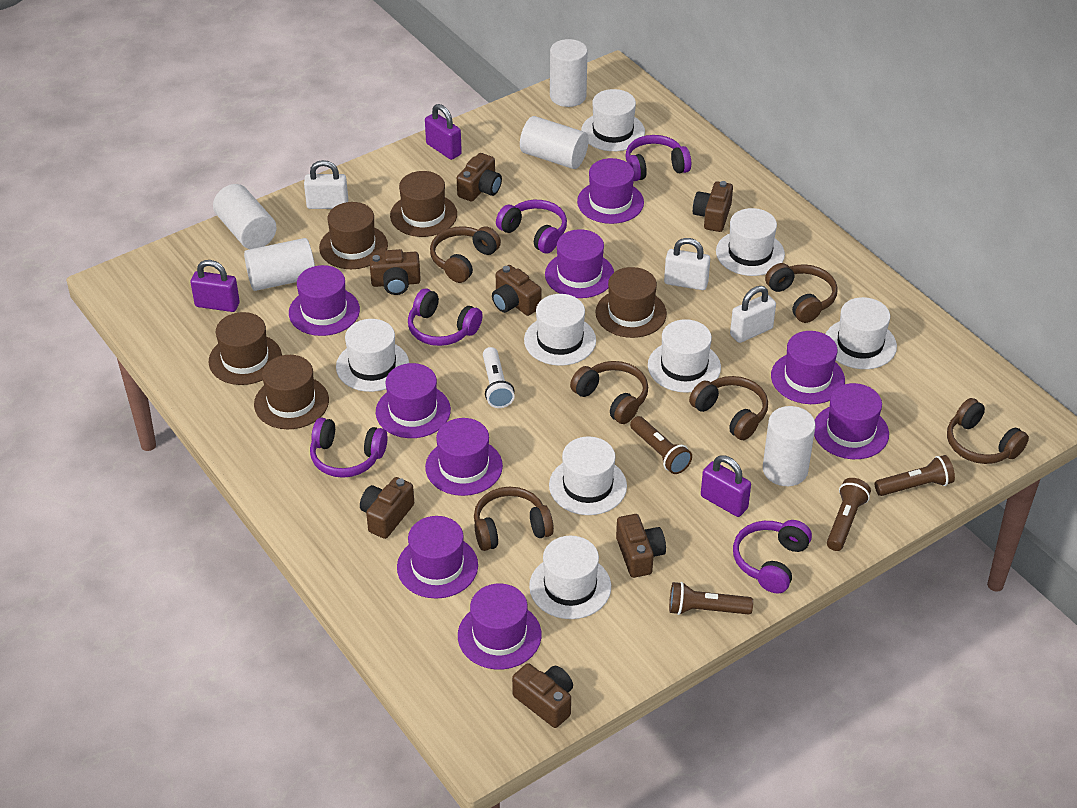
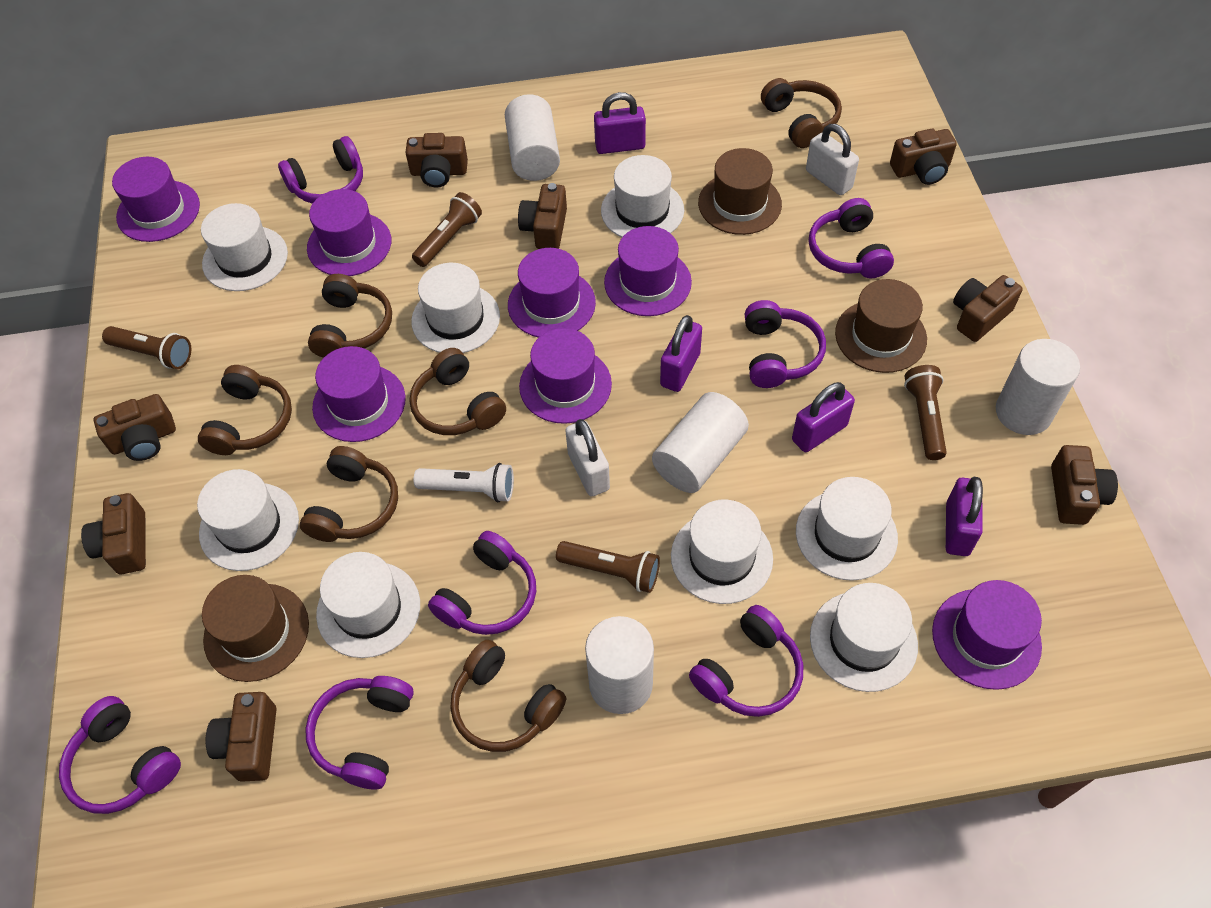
brown camera: [360,477,414,539] [369,249,421,295] [457,153,502,202] [492,265,541,316] [512,663,573,728] [616,514,666,578] [693,181,733,232] = 7 -> [81,493,146,574] [94,394,176,461] [206,692,276,782] [405,133,468,188] [518,183,567,249] [890,129,957,185] [953,275,1022,342] [1051,445,1118,525] = 8
brown hat: [209,312,282,385] [254,355,329,429] [319,202,388,269] [390,171,457,237] [595,267,667,338] = 5 -> [202,575,309,682] [698,148,782,235] [835,279,927,373] = 3
purple hat: [289,265,360,336] [376,363,451,438] [397,516,478,599] [425,418,503,496] [458,584,542,669] [545,229,614,298] [577,158,644,224] [771,331,845,404] [814,383,889,459] = 9 -> [112,157,200,242] [307,189,391,276] [312,346,406,442] [508,248,596,338] [519,328,612,424] [604,226,692,316] [932,580,1042,690] = 7
purple headphones: [310,417,388,478] [408,289,483,346] [496,200,567,253] [625,135,691,181] [733,520,812,593] = 5 -> [59,696,181,814] [278,136,363,204] [305,676,414,790] [428,531,536,635] [689,605,803,717] [745,300,826,388] [809,198,894,279] = 7
purple padlock: [191,260,240,312] [425,104,462,160] [701,455,751,517] = 3 -> [594,92,646,154] [660,315,702,392] [792,382,855,452] [946,477,983,556] = 4
white cylinder: [213,184,277,249] [244,238,315,291] [520,116,589,169] [550,39,588,107] [763,406,815,486] = 5 -> [505,94,560,181] [585,616,654,714] [652,392,749,493] [996,339,1080,435] = 4
white padlock: [304,160,348,209] [664,238,710,290] [730,286,776,343] = 3 -> [565,419,610,497] [806,124,859,195] = 2

